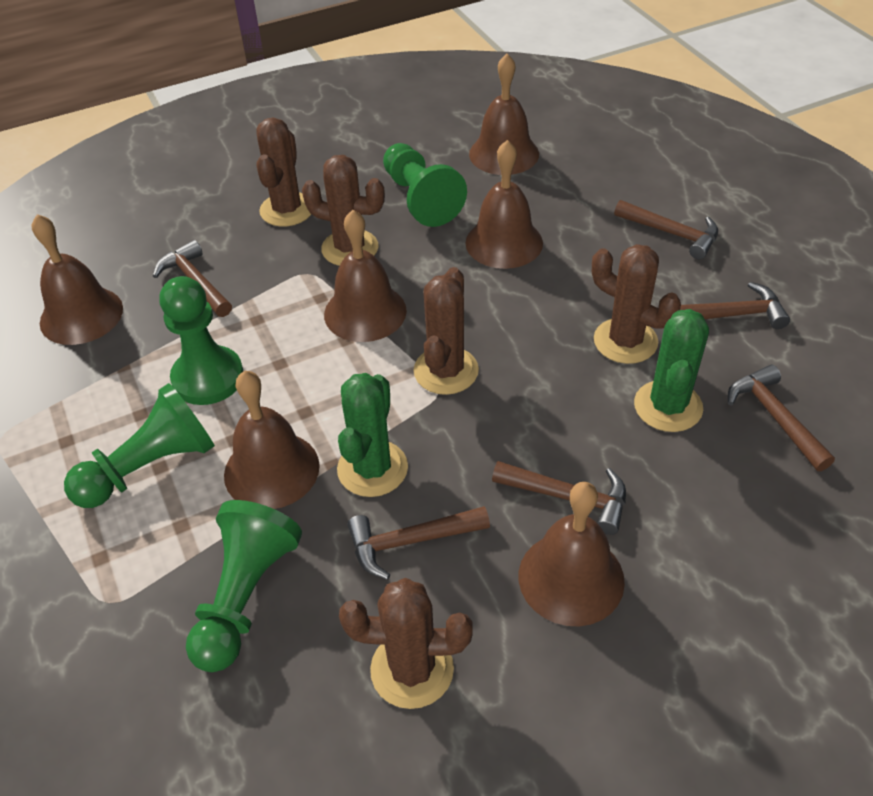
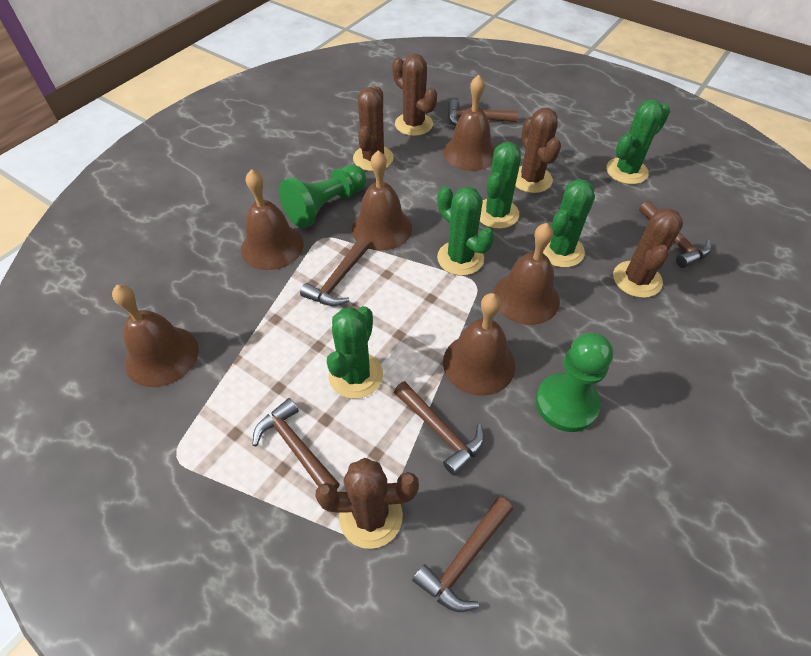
green cactus: [337,373,408,497] [634,309,709,432] = 2 -> [327,306,383,399] [437,186,494,276] [480,142,521,229] [543,179,595,268] [606,100,670,184] = 5
green pawn: [64,383,215,508] [159,276,243,405] [186,500,302,672] [383,143,467,227] = 4 -> [279,165,366,228] [536,333,613,432] = 2

